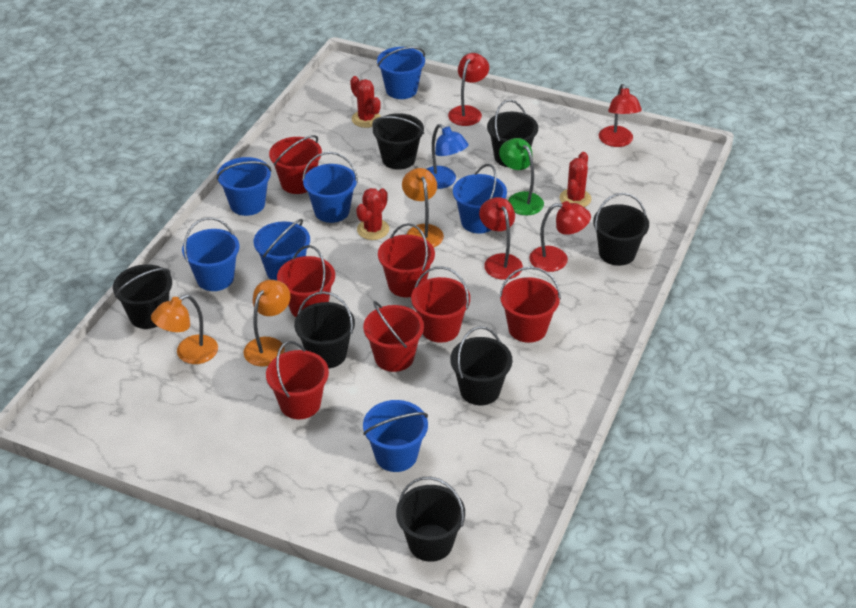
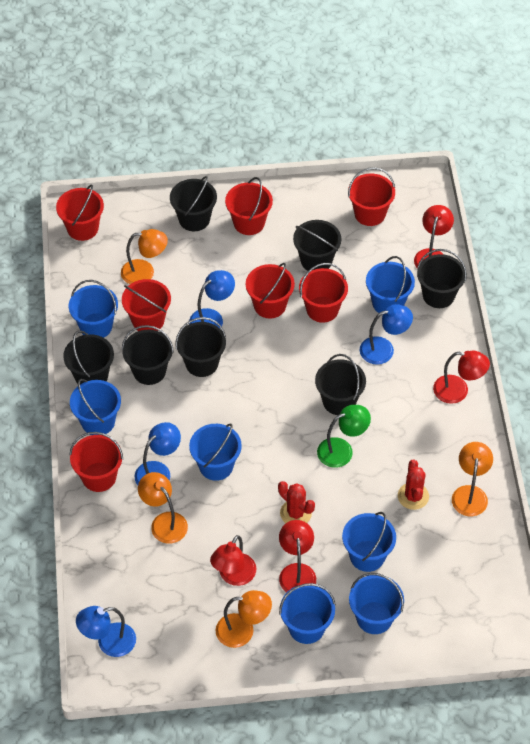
blue lamp: [427,124,469,189] = 1 -> [76,606,136,657] [134,422,181,485] [189,270,235,329] [360,304,413,365] = 4
orange lamp: [151,294,218,364] [243,280,290,367] [402,168,444,248] = 3 -> [121,229,168,284] [138,472,188,544] [216,590,272,648] [452,442,493,516] = 4
red cactus: [350,76,381,128] [356,188,389,240] [560,152,591,207] = 3 -> [278,481,315,523] [398,460,429,510] = 2

